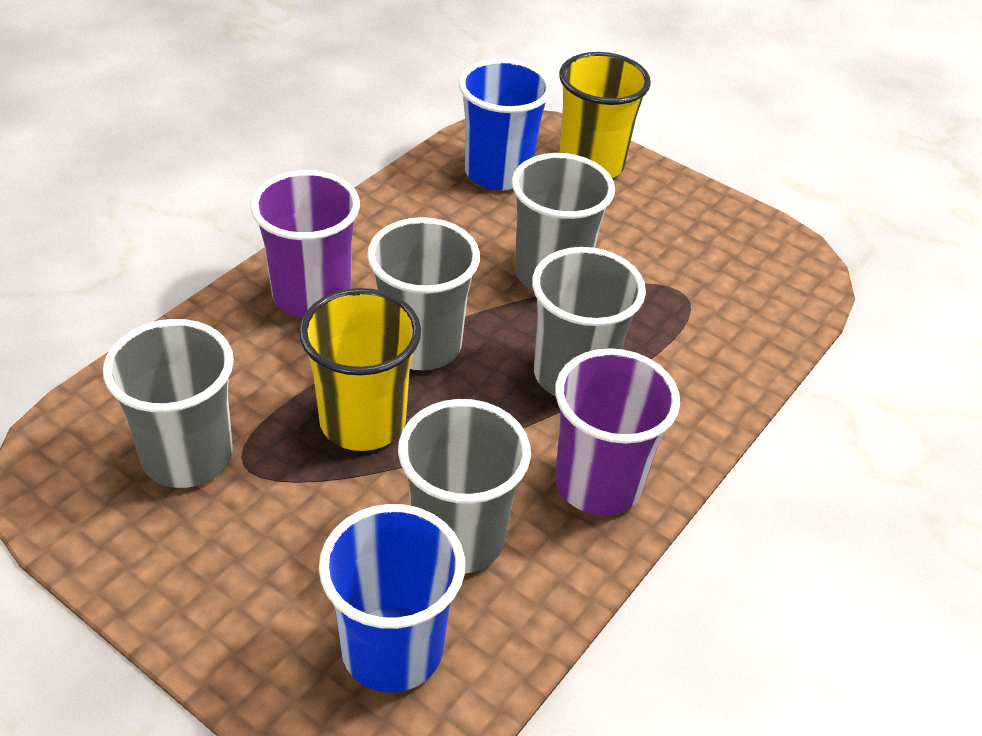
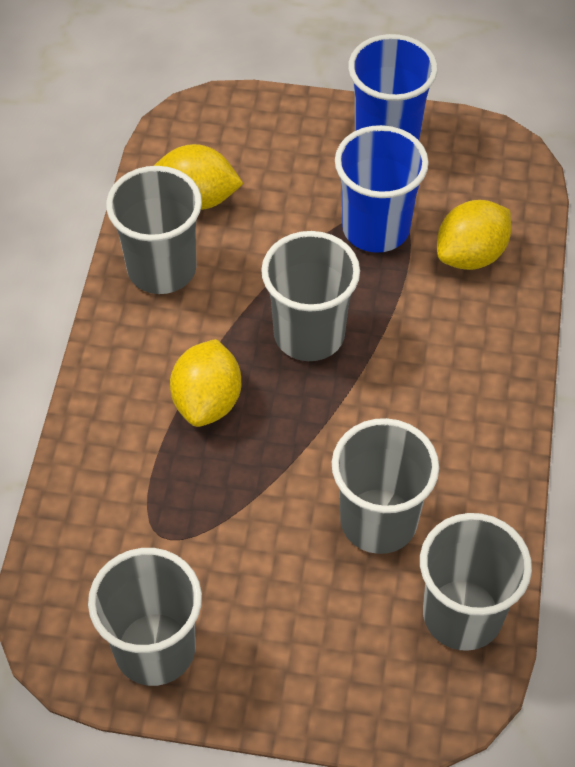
purple cup: [251,170,360,318] [555,348,680,515] = 2 -> none = 0
yellow cup: [299,288,421,451] [559,52,651,178] = 2 -> none = 0
yellow lemon: none = 0 -> [154,144,243,210] [170,339,241,427] [437,200,511,270] = 3

